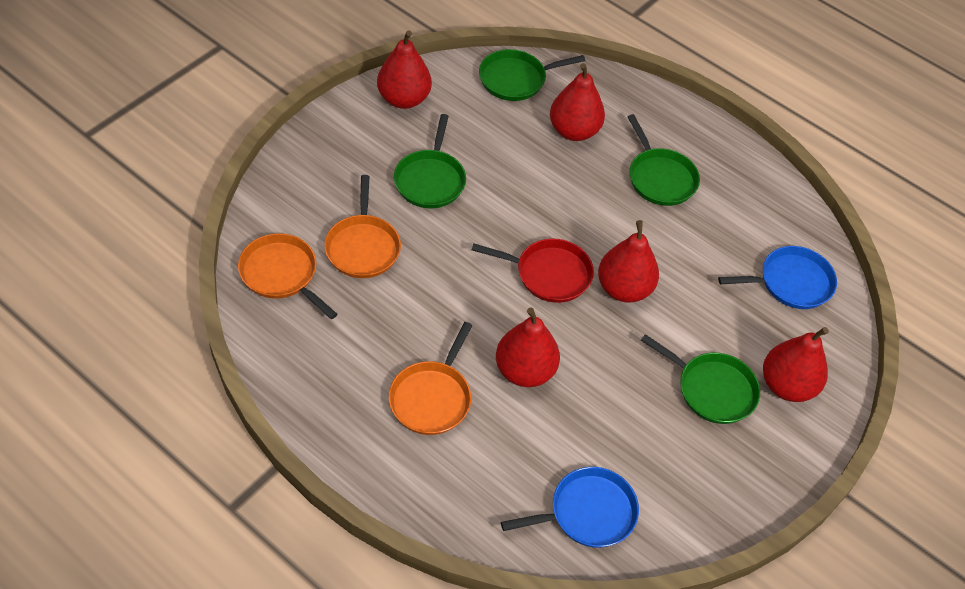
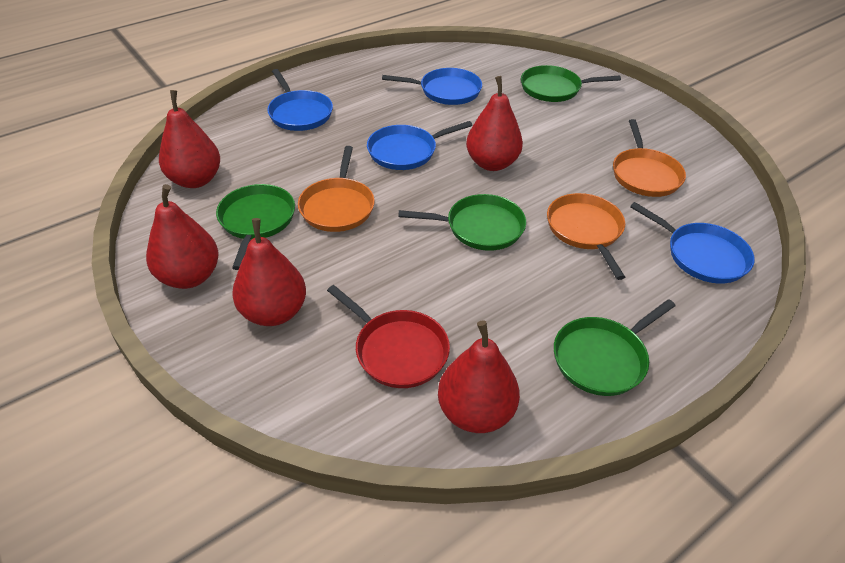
blue pan: [501,467,639,548] [718,246,837,309] = 2 -> [267,69,333,131] [367,121,473,170] [382,68,482,105] [630,202,755,284] = 4

